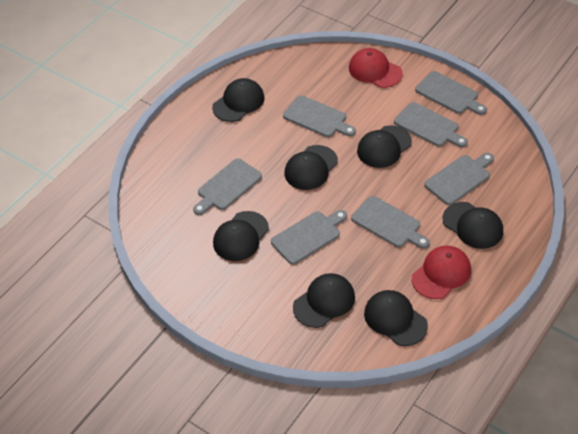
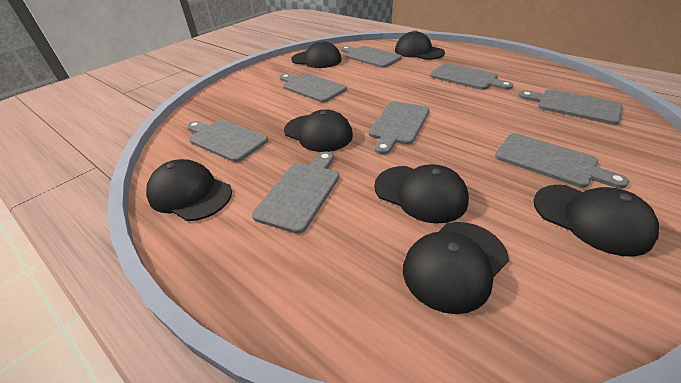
grey cutting board: [193,158,262,215] [271,210,347,265] [283,95,356,137] [351,196,430,249] [394,102,468,147] [415,71,487,115] [424,153,494,205] = 7 -> [187,120,268,162] [252,151,339,234] [280,74,347,102] [341,46,402,68] [369,101,430,155] [430,63,513,90] [495,133,629,189] [518,89,623,125] = 8
red cap: [349,48,403,88] [412,246,471,299] = 2 -> none = 0

